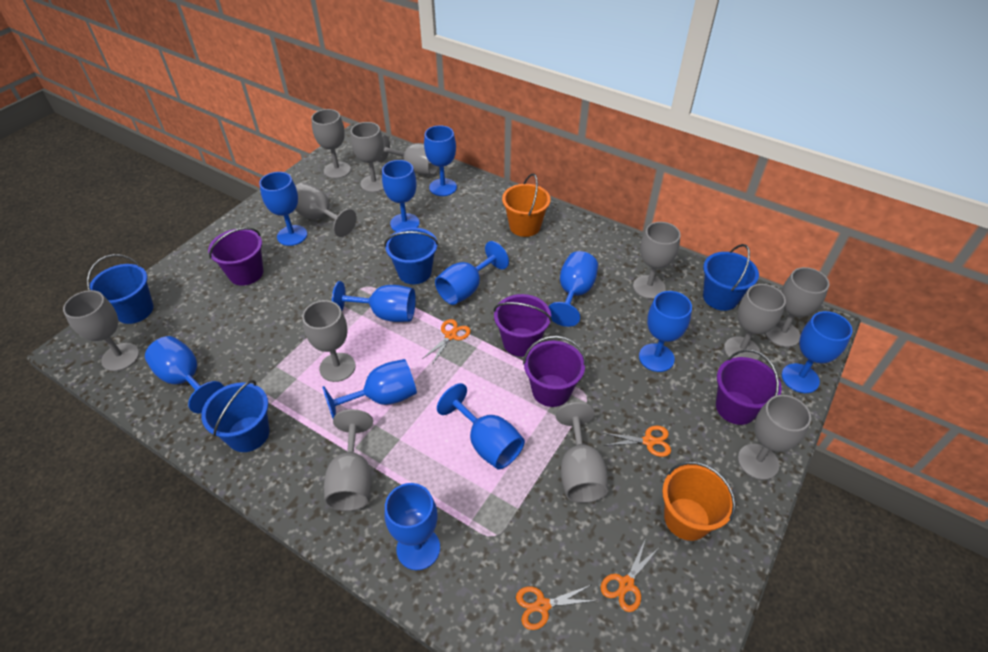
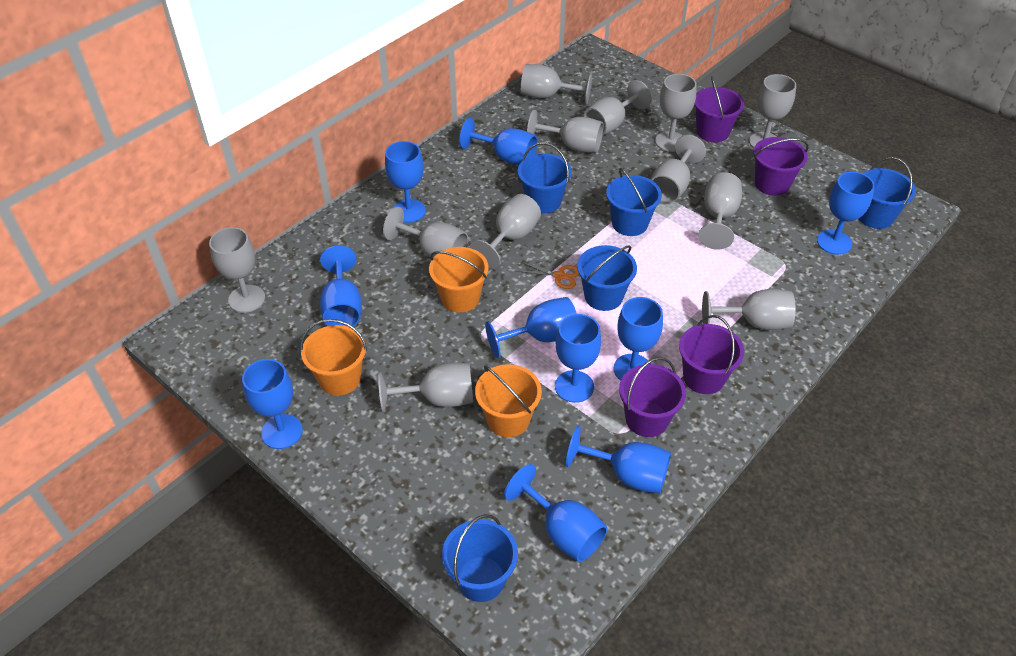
blue bucket: [87,254,153,324] [201,380,269,452] [384,227,438,284] [703,244,759,311] = 4 -> [442,514,518,602] [518,142,572,213] [577,245,637,311] [606,168,662,236] [859,157,916,229] = 5
blue goblet: [145,336,224,413] [259,172,307,246] [322,359,417,418] [332,281,416,322] [382,160,420,232] [385,483,440,570] [424,125,457,196] [435,241,509,305] [437,383,525,469] [548,251,598,327] [639,291,692,372] [782,311,852,393] = 12 -> [242,359,303,449] [320,245,362,326] [385,141,426,223] [459,118,537,165] [485,297,577,358] [504,464,608,562] [555,314,601,403] [566,426,671,494] [613,297,663,381] [817,172,875,255] = 10
orange bucket: [502,174,551,237] [662,461,736,541] = 2 -> [300,319,367,396] [429,247,489,312] [475,364,542,437] = 3
orange scissors: [422,319,471,365] [516,585,597,630] [601,541,659,612] [604,426,671,457] = 4 -> [518,262,579,289] = 1

